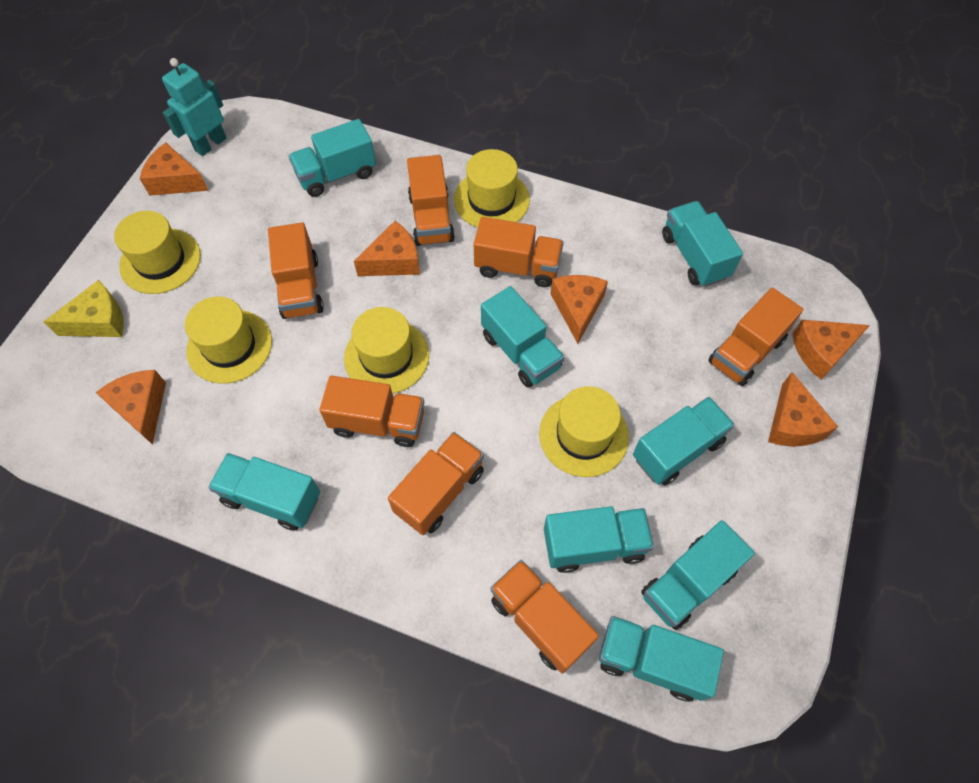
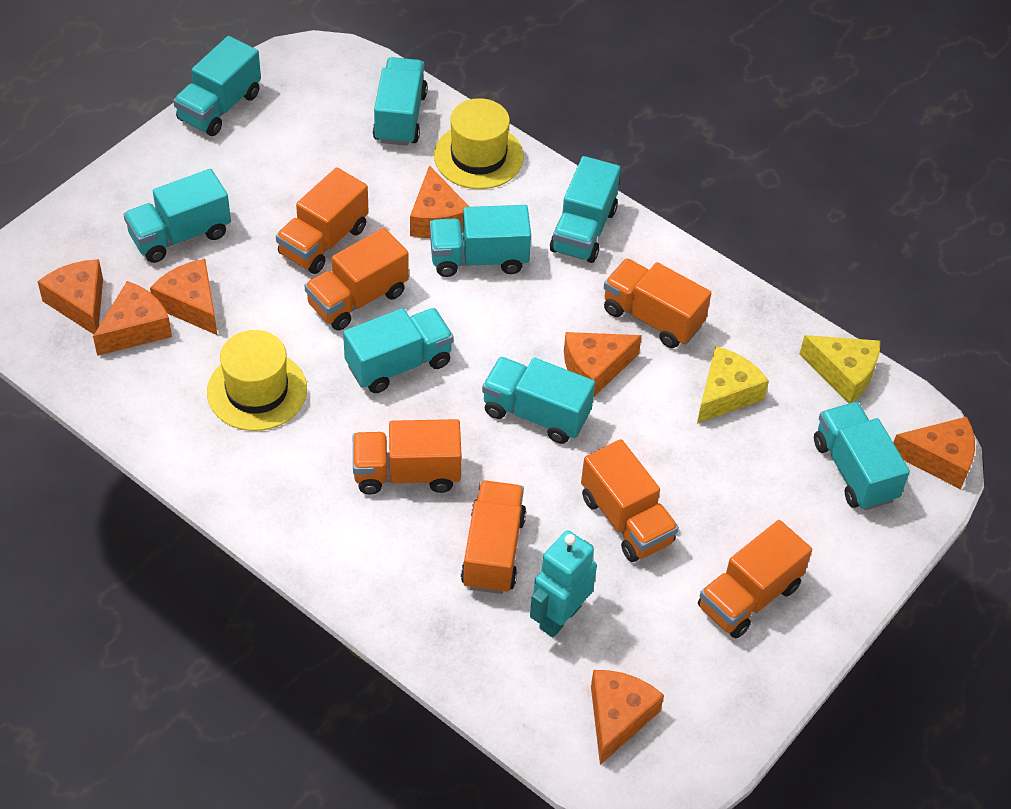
orange cheese: [96,370,166,445] [140,143,209,195] [354,221,420,276] [550,275,608,344] [768,372,838,446] [792,320,870,380] = 6 -> [37,259,103,334] [93,281,172,356] [150,259,217,335] [410,165,469,238] [564,332,642,397] [591,670,664,765] [893,417,975,489] = 7
yellow cheese: [44,280,124,337] = 1 -> [697,346,769,424] [799,335,880,403] = 2
yellow hat: [114,211,201,294] [185,297,272,384] [344,307,429,394] [454,149,530,228] [539,386,629,477] = 5 -> [207,330,307,431] [434,98,524,189] = 2

